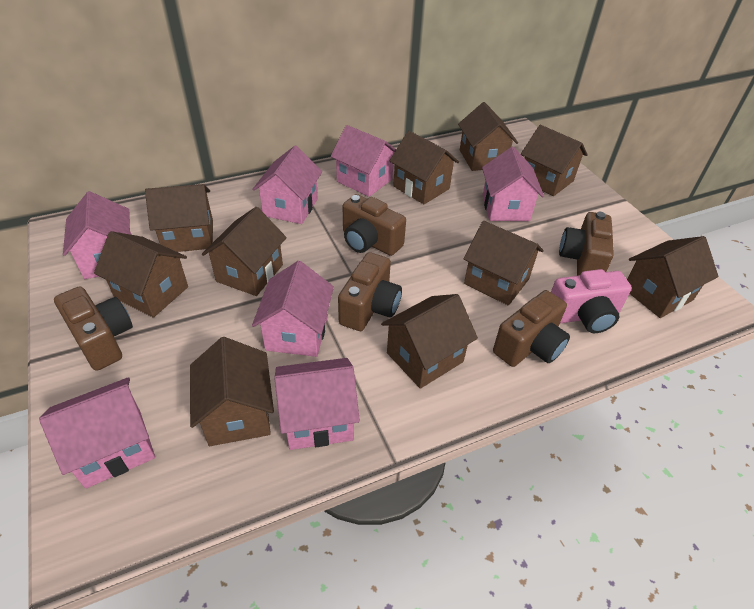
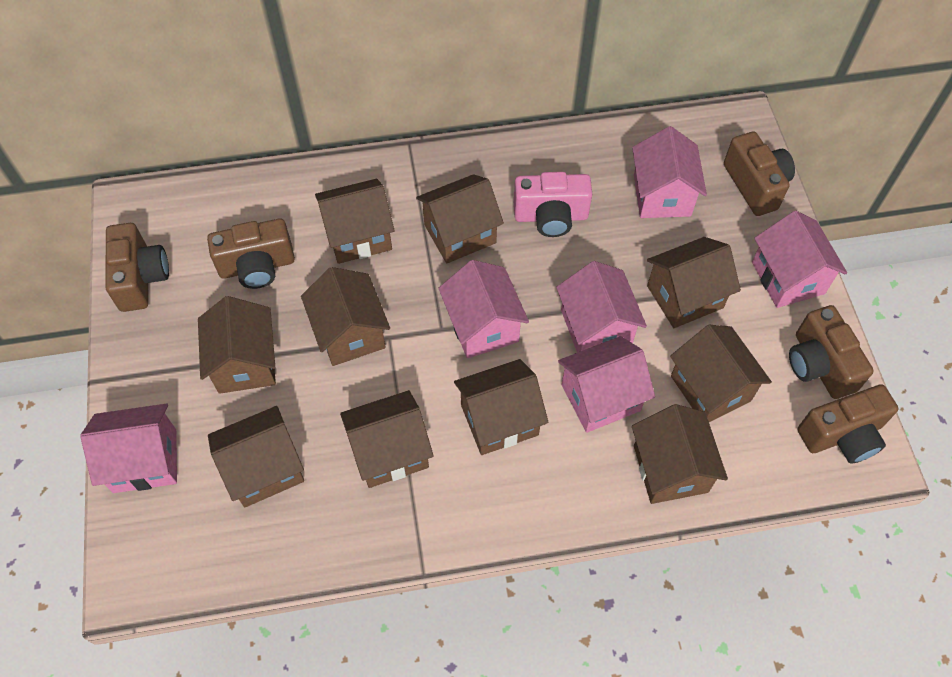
pink house: [39,377,155,489] [63,191,132,279] [252,146,322,224] [252,261,334,357] [274,358,360,450] [331,125,396,197] [482,147,544,221] = 7 -> [80,404,177,493] [438,260,529,359] [556,261,647,353] [558,336,655,433] [632,126,707,218] [752,211,847,308] = 6

